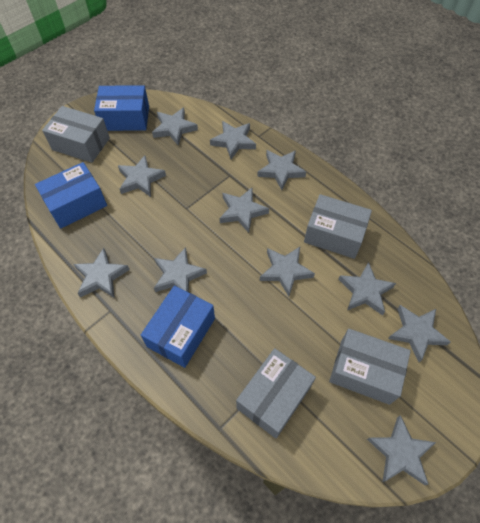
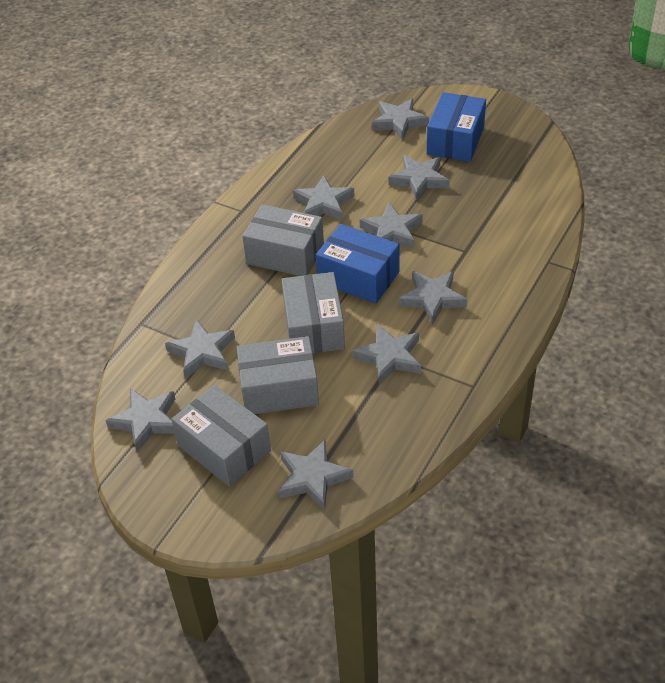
blue box: [35,162,107,229] [94,85,149,131] [141,286,215,368] = 3 -> [316,224,400,304] [427,92,486,162] = 2
grey star: [73,248,130,298] [118,155,166,197] [152,108,198,146] [154,247,207,292] [210,121,256,159] [219,188,269,233] [257,150,306,190] [260,247,315,297] [338,262,396,316] [367,415,436,485] [388,305,451,362] = 11 -> [105,388,175,452] [165,319,235,378] [278,440,354,510] [293,175,354,220] [352,324,421,385] [360,203,423,249] [372,98,429,140] [388,155,450,200] [399,271,467,324] = 9

